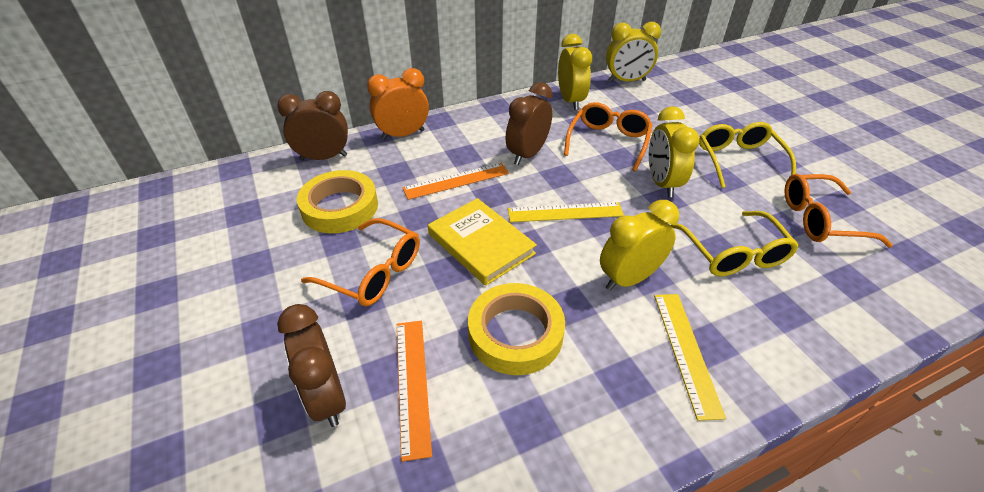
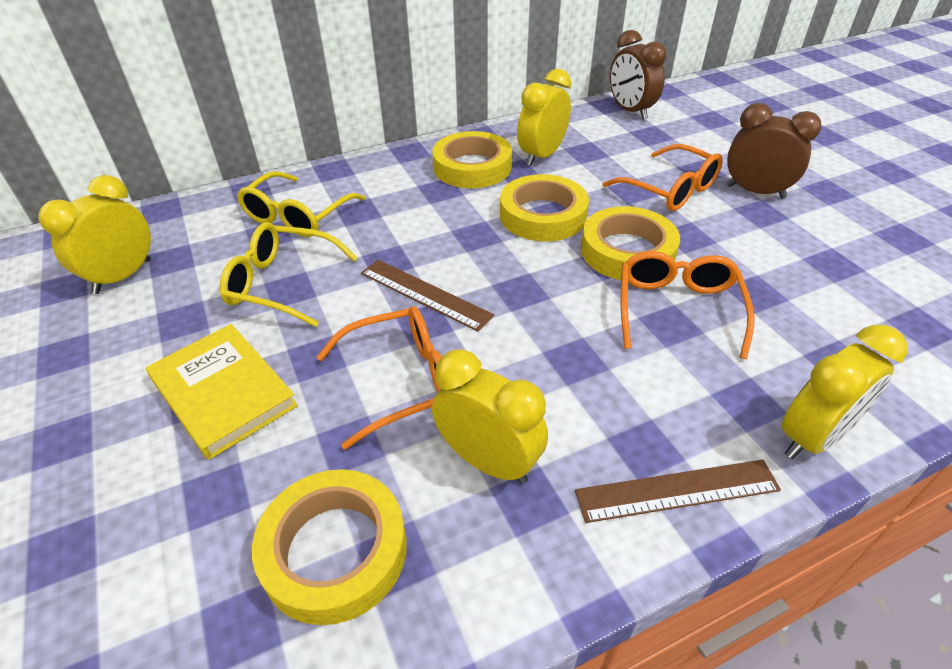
brown clock: [277,91,348,161] [277,304,346,427] [506,82,552,165] = 3 -> [610,30,667,120] [727,103,822,199] = 2
brown ruler: none = 0 -> [361,260,494,331] [575,459,781,523] = 2
orange clock: [367,68,429,140] = 1 -> none = 0
orange ruler: [397,321,432,462] [402,163,509,200] = 2 -> none = 0
yellow ruler: [508,202,624,222] [654,294,726,421] = 2 -> none = 0
yellow tape: [297,170,378,233] [468,283,565,375] = 2 -> [252,469,407,625] [432,131,512,188] [500,174,589,242] [581,206,680,280] = 4

